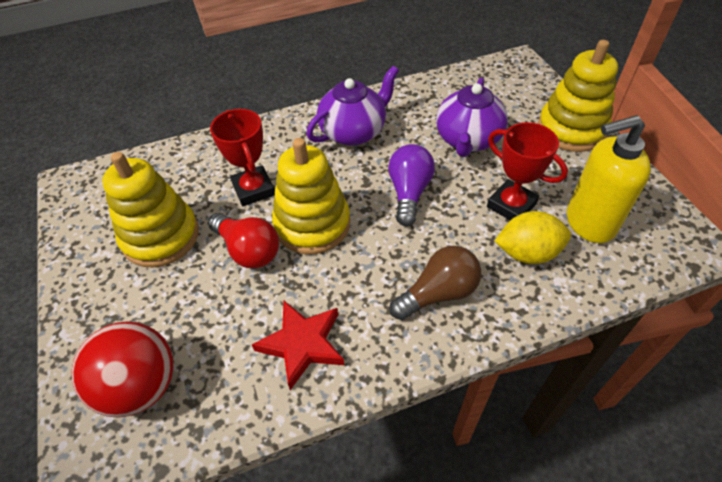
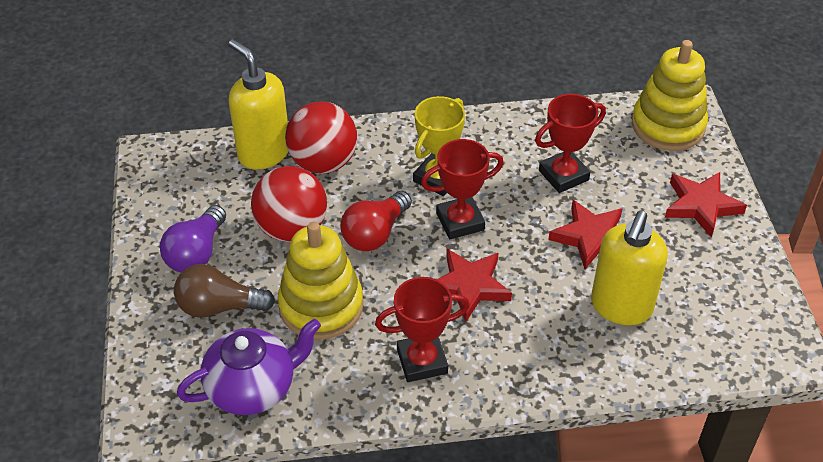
purple teapot: [306,66,399,146] [436,77,508,157] = 2 -> [177,319,321,415] = 1
red ball: [71,321,174,418] = 1 -> [251,166,327,242] [285,101,357,174] = 2
red star: [252,301,344,390] = 1 -> [437,249,512,322] [548,200,623,269] [665,172,747,238] = 3
red trophy: [210,109,275,206] [487,122,568,220] = 2 -> [375,277,470,382] [421,139,504,239] [535,94,606,193] = 3
yellow lemon: [495,211,571,264] = 1 -> none = 0
yellow soap dispenser: [567,115,651,243] = 1 -> [228,39,288,169] [591,211,668,325] = 2
yellow stacking toy: [102,152,199,267] [272,138,350,254] [538,40,618,152] = 3 -> [278,222,363,340] [632,40,708,151] = 2
yellow trophy: none = 0 -> [413,96,465,196] = 1

